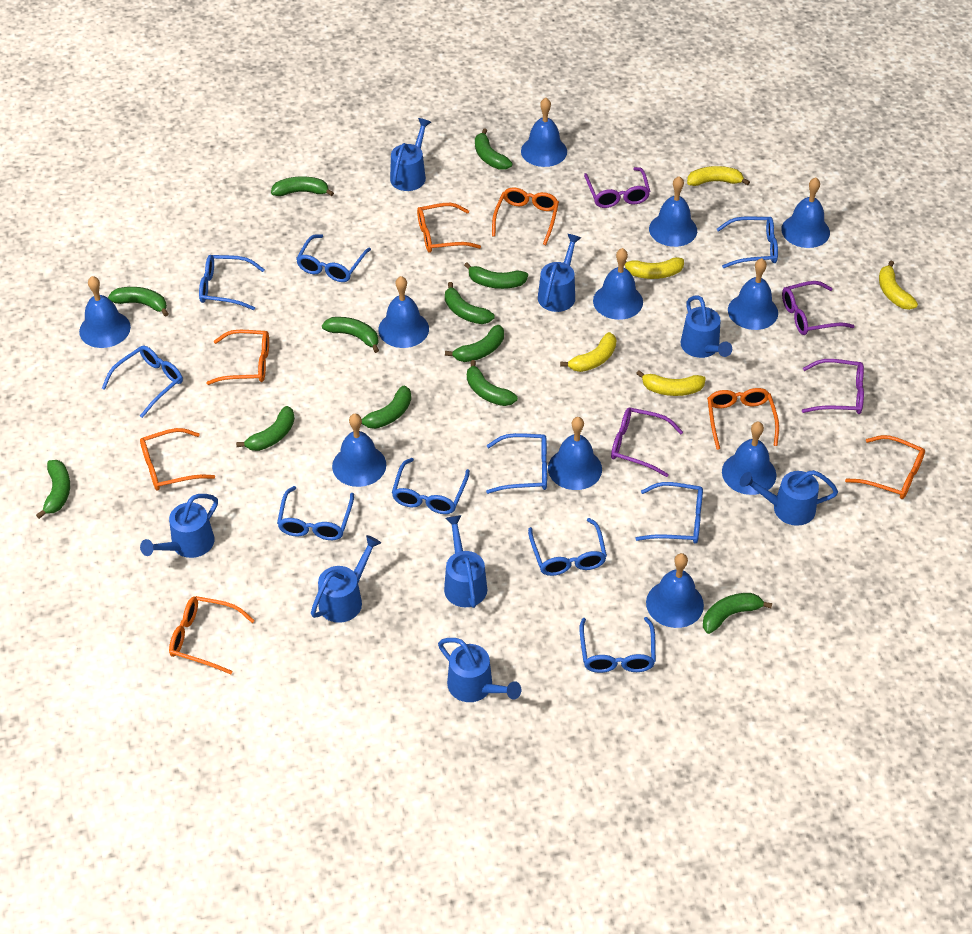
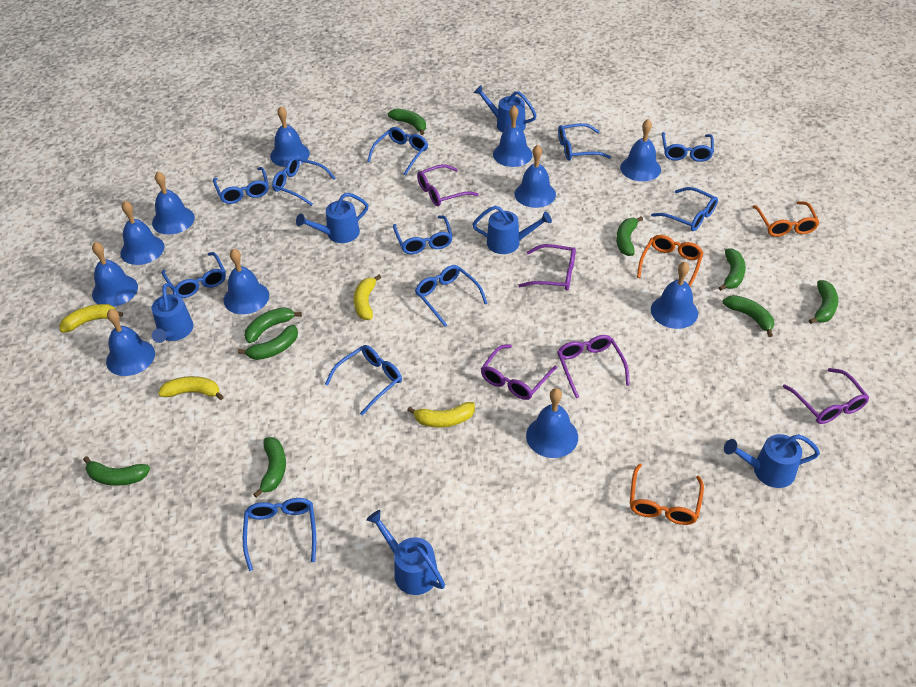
blue glasses: [102,345,183,418] [199,255,265,310] [277,486,354,540] [296,234,371,282] [392,458,470,514] [486,433,547,494] [528,518,607,576] [579,617,656,673] [635,482,703,544] [717,216,778,268] = 10 -> [162,252,226,298] [213,167,269,204] [243,498,316,571] [272,157,336,206] [325,345,402,416] [367,127,428,176] [393,215,453,254] [415,265,488,327] [558,123,611,161] [651,187,718,231] [662,132,714,162] = 11
blue watering can: [140,494,218,558] [311,535,381,623] [390,118,431,191] [438,638,521,702] [444,515,487,608] [538,234,581,312] [680,295,732,358] [740,470,838,526] = 8 -> [151,283,193,343] [296,193,369,243] [366,510,445,595] [472,206,552,254] [473,85,537,133] [724,434,820,488] = 6
green banana: [36,460,70,519] [108,287,169,317] [236,406,295,451] [271,176,334,196] [322,317,379,353] [361,386,411,429] [445,282,495,324] [445,325,504,362] [464,262,528,289] [467,360,518,406] [475,129,512,170] [703,593,772,634] = 12 -> [83,456,150,486] [238,325,298,360] [245,307,302,343] [253,437,286,498] [388,108,426,135] [616,216,643,256] [719,248,746,291] [723,295,774,337] [809,280,838,324] = 9
orange glasses: [140,428,215,491] [169,596,255,674] [206,330,269,385] [417,203,481,253] [492,187,559,245] [707,388,779,450] [845,435,925,499] = 7 -> [630,463,704,525] [637,235,704,287] [753,201,819,237] = 3
purple glasses: [584,167,650,208] [611,407,683,477] [782,281,855,335] [802,359,864,414] = 4 -> [417,164,479,206] [481,344,557,400] [518,244,576,290] [557,335,630,398] [783,368,869,424] = 5
yellow banana: [560,332,616,372] [624,257,684,279] [636,370,706,396] [687,166,750,186] [879,261,918,310] = 5 -> [59,304,123,333] [158,376,224,400] [354,275,381,320] [407,402,475,427] = 4

